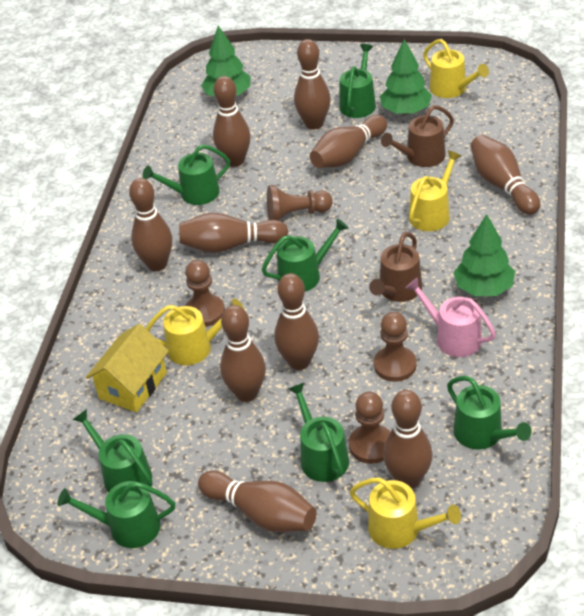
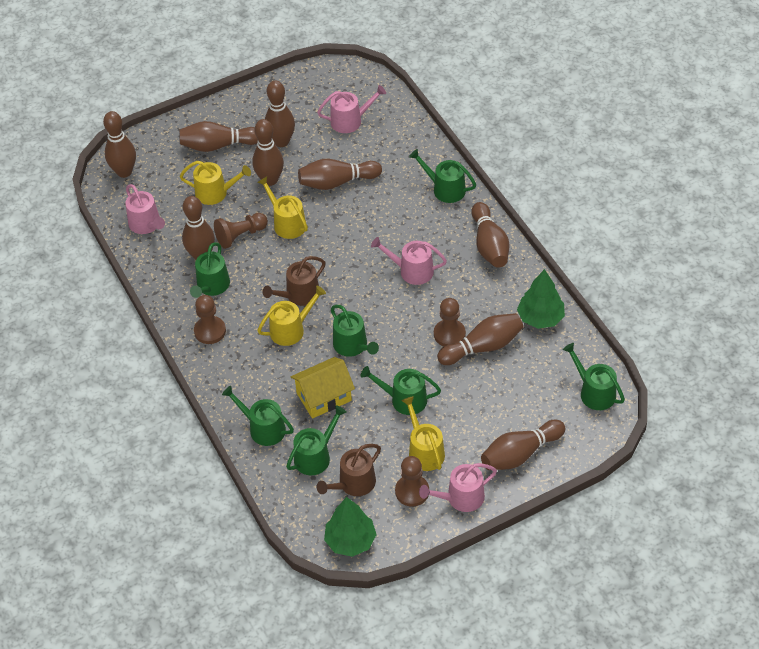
brown bowling pin: [129,178,172,271] [179,213,288,253] [198,471,317,532] [213,76,251,167] [220,305,266,402] [274,273,319,370] [294,39,331,130] [310,115,387,168] [383,390,433,489] [471,135,540,215] = 10 -> [103,111,136,178] [179,121,258,152] [182,196,215,260] [252,119,284,186] [265,80,295,147] [298,159,382,190] [437,313,523,365] [471,202,509,268] [481,419,565,470] = 9
green tree: [201,25,251,97] [380,39,432,115] [454,214,515,296] = 3 -> [324,497,377,557] [517,269,565,329] = 2
pink watering can: [405,277,496,357] = 1 -> [125,184,165,234] [317,85,386,133] [371,237,447,285] [419,463,497,512] = 4

